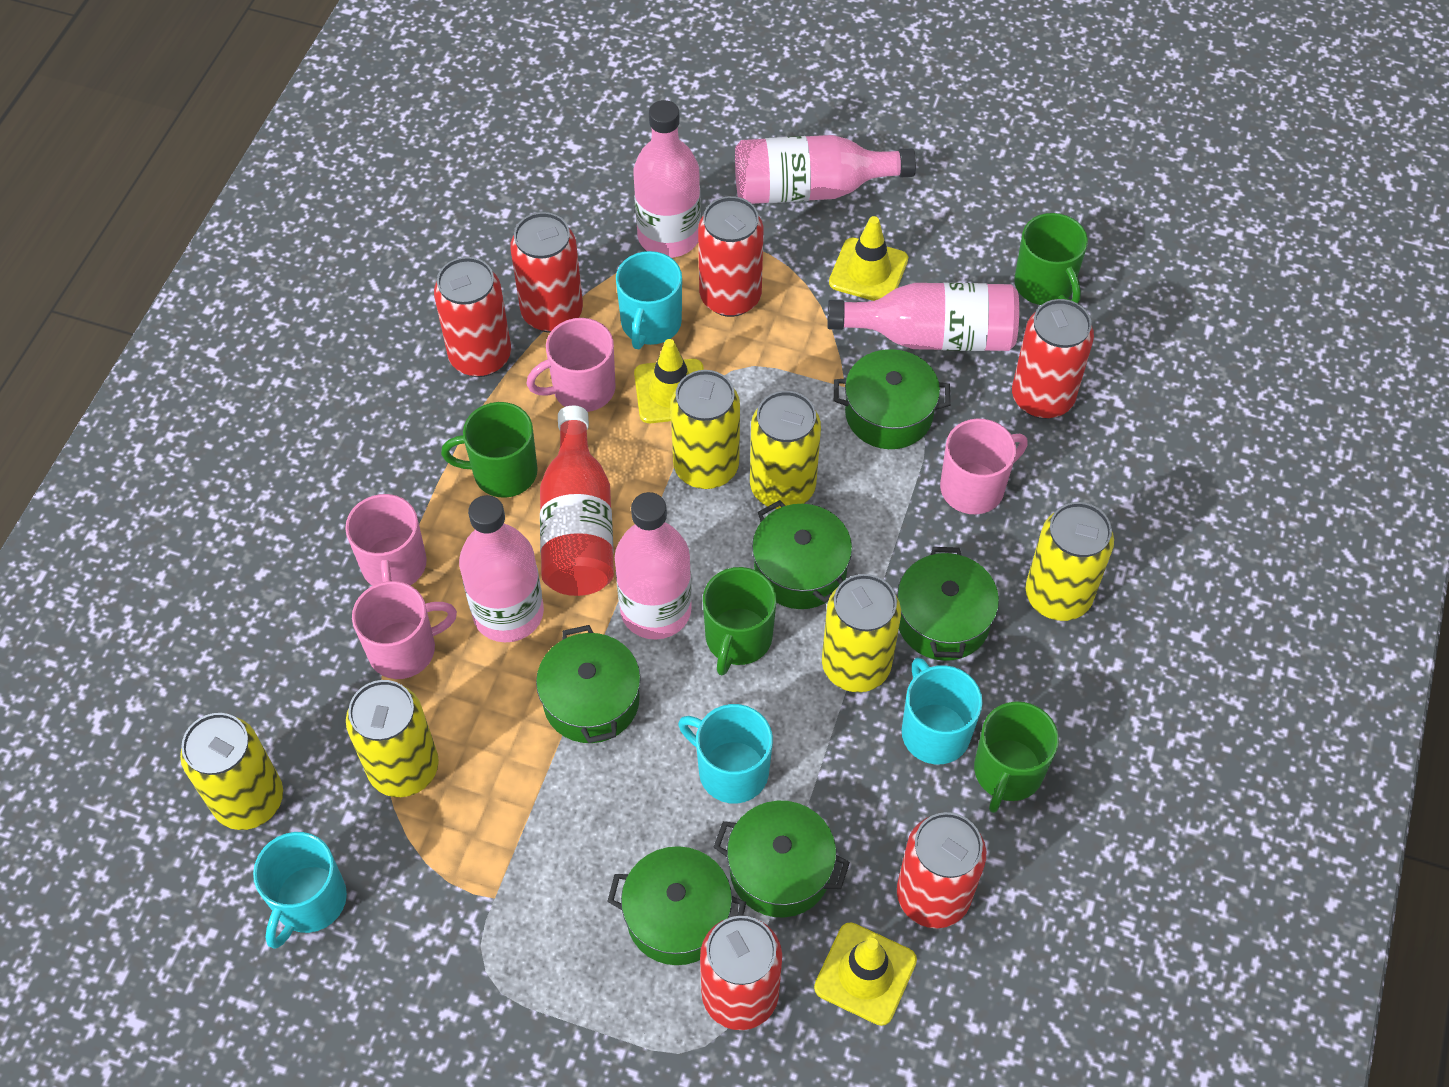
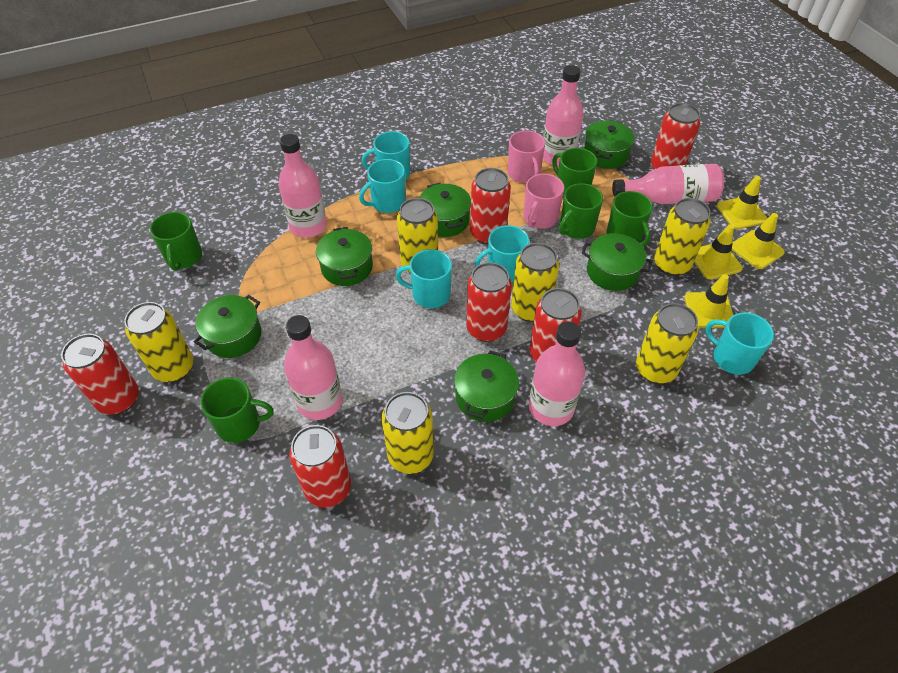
green mug: [441,402,538,498] [703,567,776,675] [974,701,1059,813] [1014,213,1088,305] = 4 -> [150,212,202,271] [200,378,274,443] [552,148,597,199] [559,183,603,239] [606,191,653,246] = 5
pink mug: [345,494,427,586] [352,581,457,679] [526,318,616,412] [940,419,1028,514] = 4 -> [508,130,545,183] [523,174,564,229] = 2
red bottle: [540,406,614,596] = 1 -> none = 0
turquoise mug: [253,832,347,949] [616,251,682,349] [678,704,773,804] [902,657,982,764] = 4 -> [359,159,406,213] [362,131,410,180] [396,249,452,308] [475,225,529,282] [705,312,774,375] = 5
yellow traffic cone: [634,339,704,423] [814,922,917,1026] [829,216,908,301] = 3 -> [684,274,733,328] [694,224,743,280] [717,176,767,229] [732,213,785,269] = 4

